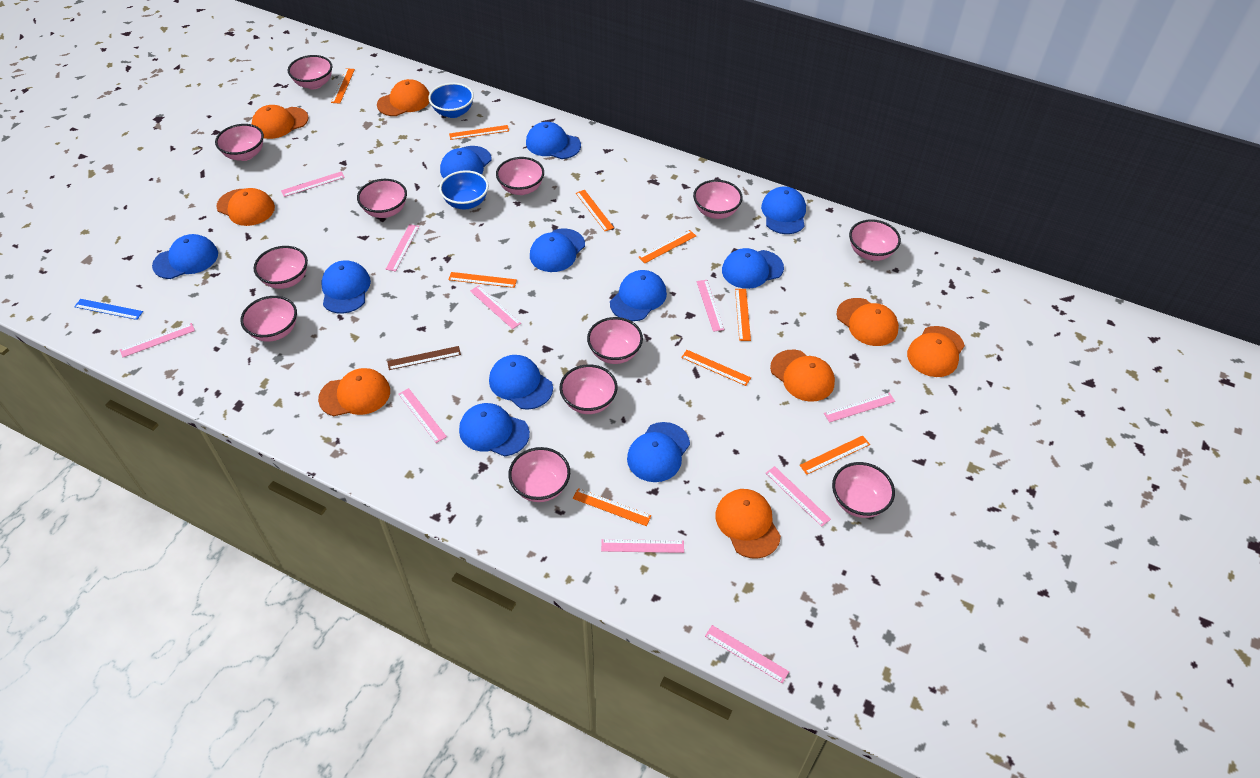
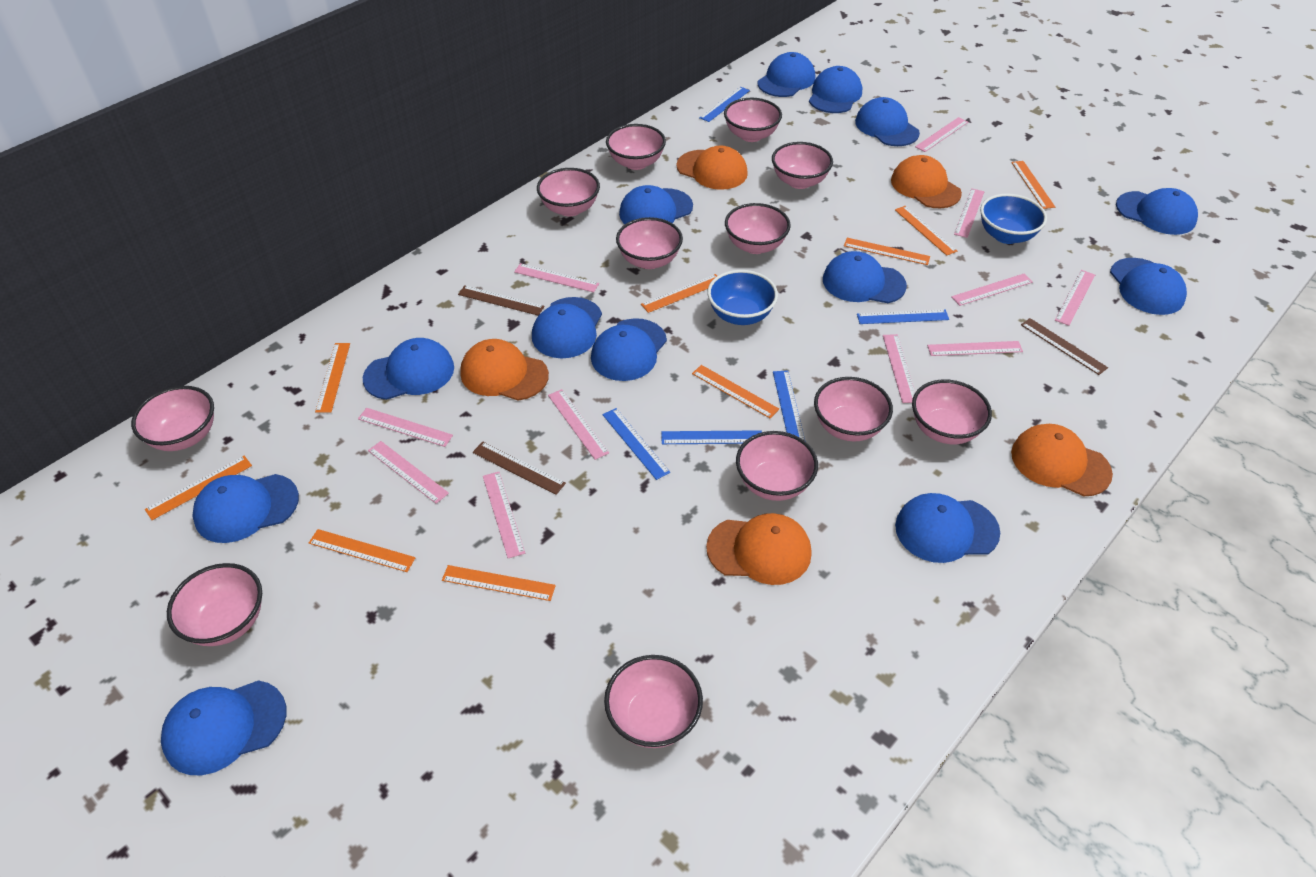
blue cap: [152,234,218,279] [321,260,371,314] [440,146,491,178] [459,403,530,456] [489,355,553,410] [526,122,581,159] [530,228,585,272] [610,270,667,321] [627,422,690,482] [722,248,784,289] [761,186,806,234] = 11 -> [161,680,286,775] [193,474,299,543] [363,338,454,400] [532,297,602,358] [591,318,667,381] [619,185,693,224] [757,52,815,97] [809,66,862,113] [823,251,907,303] [855,97,920,146] [895,493,1000,563] [1110,258,1187,315] [1116,188,1198,235] = 13
blue ruler: [74,299,143,320] = 1 -> [603,408,670,480] [661,430,762,444] [699,87,750,122] [773,370,805,441] [857,309,949,324] = 5
brown ruler: [387,346,461,370] = 1 -> [458,285,545,316] [473,442,566,495] [1021,318,1108,375] = 3
orange cap: [216,188,275,226] [252,105,309,139] [318,368,390,416] [377,79,430,116] [715,489,781,559] [770,350,835,402] [836,298,899,346] [907,326,965,377] = 8 -> [460,339,549,400] [676,146,748,190] [706,513,812,585] [891,155,962,208] [1011,424,1113,496] = 5
pink ruler: [120,323,195,358] [281,171,345,197] [385,224,419,272] [398,388,447,443] [470,285,521,329] [601,539,684,553] [696,280,724,332] [705,625,789,683] [766,466,831,527] [824,393,895,423] = 10 -> [358,408,453,447] [368,441,449,504] [483,472,525,558] [514,263,599,292] [548,389,609,460] [883,334,915,403] [915,117,968,152] [927,341,1023,356] [951,274,1033,306] [954,188,984,238] [1055,270,1095,326] = 11

